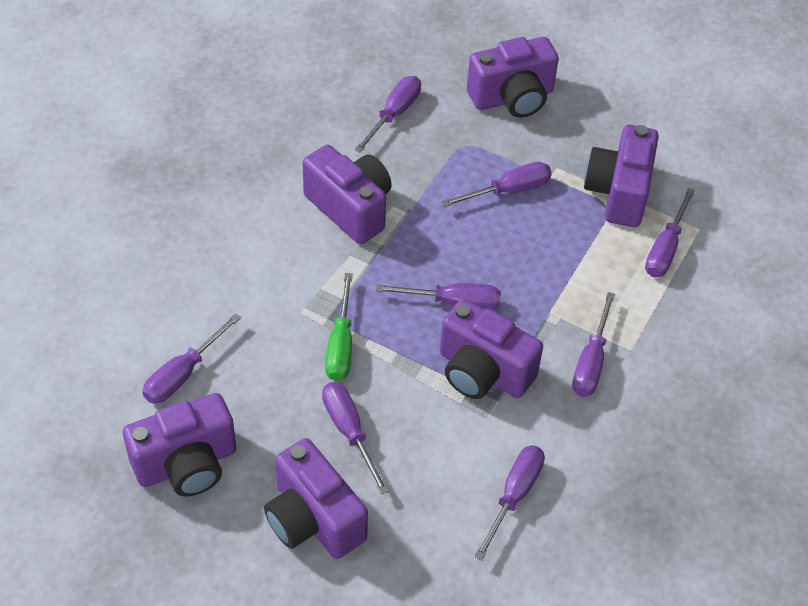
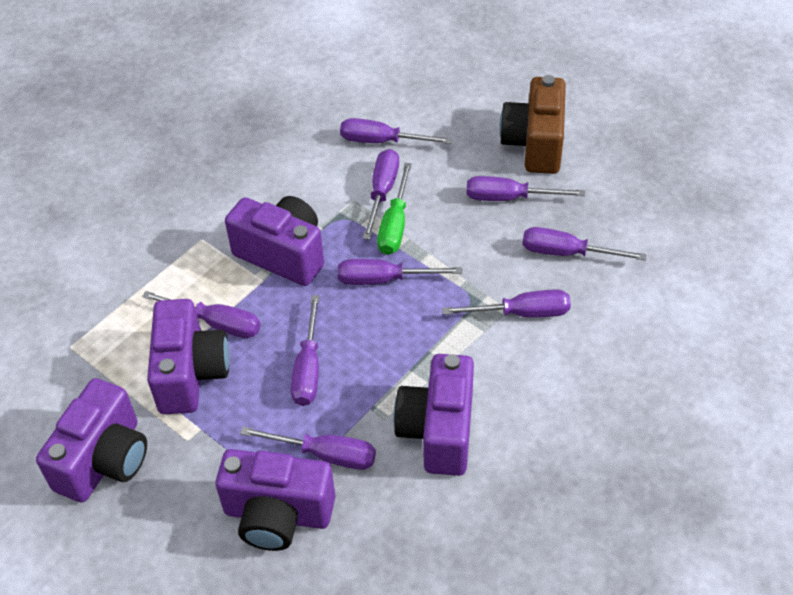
brown camera: none = 0 -> [499,75,566,174] = 1
purple camera: [123,393,236,496] [264,438,368,559] [302,144,392,244] [440,298,543,399] [467,37,559,118] [584,125,659,227] = 6 -> [36,378,147,503] [147,299,230,414] [215,449,335,551] [225,196,324,286] [394,354,474,476] = 5
purple screwdriver: [143,313,241,404] [322,382,389,494] [354,76,421,153] [376,283,501,310] [441,162,552,207] [474,445,545,560] [572,292,615,397] [645,188,695,277] = 8 -> [142,291,261,338] [240,426,376,470] [291,295,319,406] [338,259,463,285] [340,118,453,144] [363,149,399,240] [442,290,571,318] [466,176,585,201] [522,227,647,261] = 9

